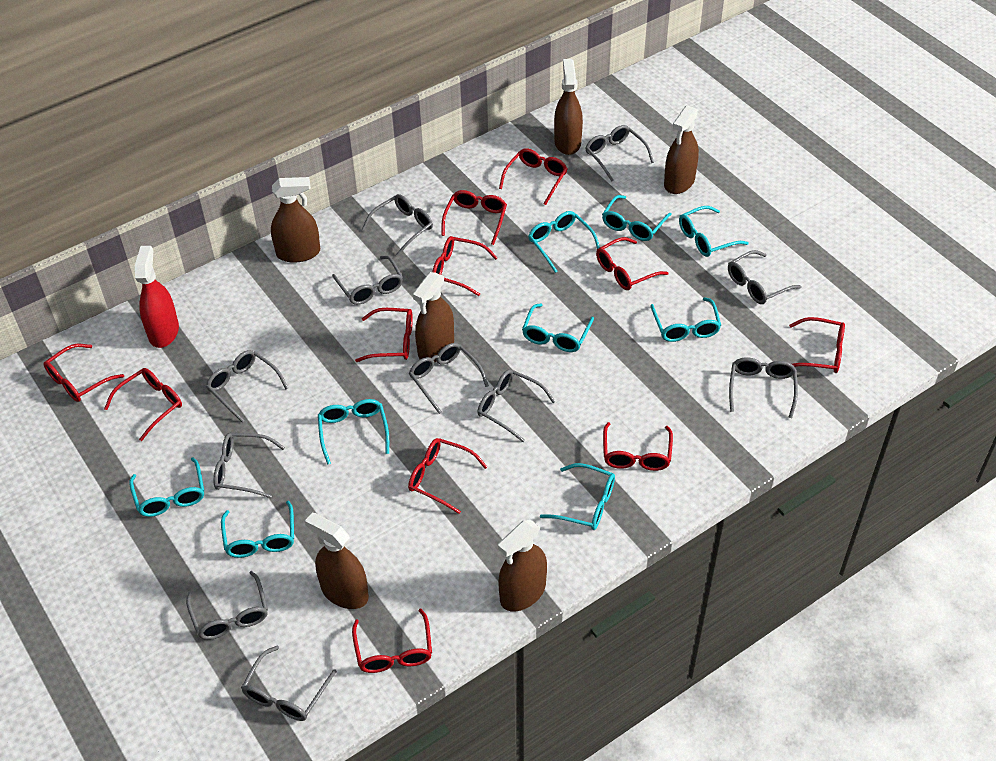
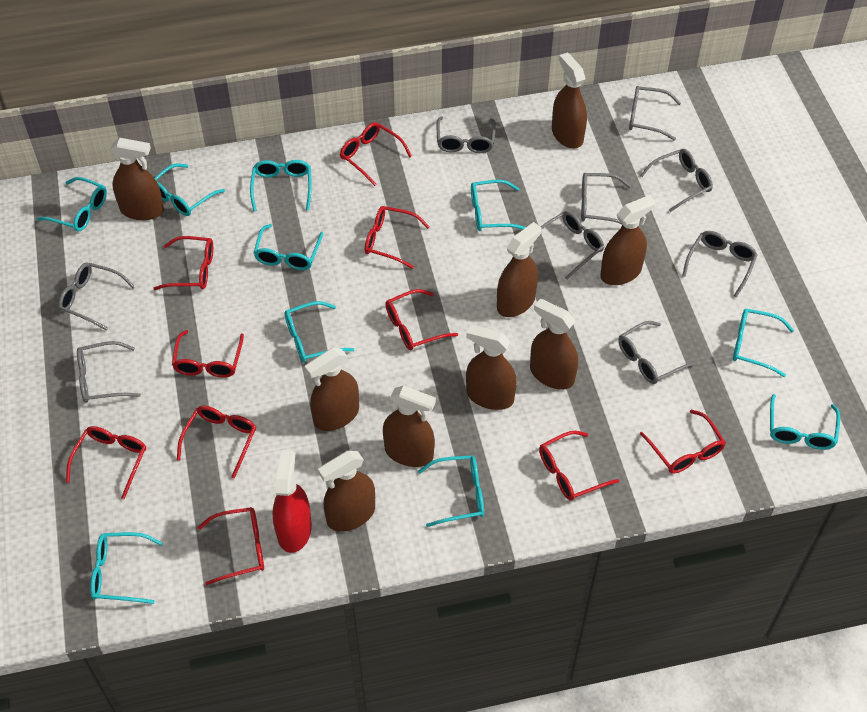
brown spray bottle: [271,177,320,263] [305,513,369,609] [413,272,454,363] [498,520,547,611] [554,59,583,155] [664,105,699,194] = 6 -> [110,138,164,220] [305,348,359,431] [318,451,375,532] [383,385,436,467] [466,325,517,410] [497,222,542,317] [530,299,578,390] [552,52,587,148] [600,195,656,285] = 9
grey glasses: [186,571,268,640] [206,350,288,422] [214,433,285,498] [241,646,337,721] [332,256,403,305] [362,194,433,256] [409,343,489,414] [477,369,556,442] [586,125,654,182] [728,250,802,304] [729,357,798,418] = 11 -> [58,262,135,330] [77,341,141,403] [437,117,496,153] [541,211,604,280] [581,173,631,224] [618,321,696,384] [629,86,681,141] [640,149,713,212] [682,231,758,297] = 9
red glasses: [43,344,124,402] [104,368,182,441] [352,609,432,673] [355,308,413,362] [408,438,487,514] [432,236,498,296] [441,190,507,245] [499,148,568,205] [596,237,668,290] [603,422,673,471] [789,317,845,373] = 11 -> [66,426,146,499] [153,236,213,290] [172,330,244,378] [177,406,256,478] [198,507,264,585] [340,122,412,186] [365,206,430,269] [385,289,458,350] [539,431,619,501] [640,409,726,474] = 10
turquoise glasses: [129,457,204,517] [221,501,294,558] [318,399,389,465] [522,303,594,352] [528,211,600,273] [540,463,615,530] [602,195,672,241] [650,297,721,342] [679,206,749,257] = 9 -> [37,177,107,232] [90,532,163,604] [155,164,225,216] [250,160,312,211] [254,224,323,270] [284,301,354,362] [418,455,484,527] [471,180,526,231] [733,308,794,377] [770,394,840,450] = 10

